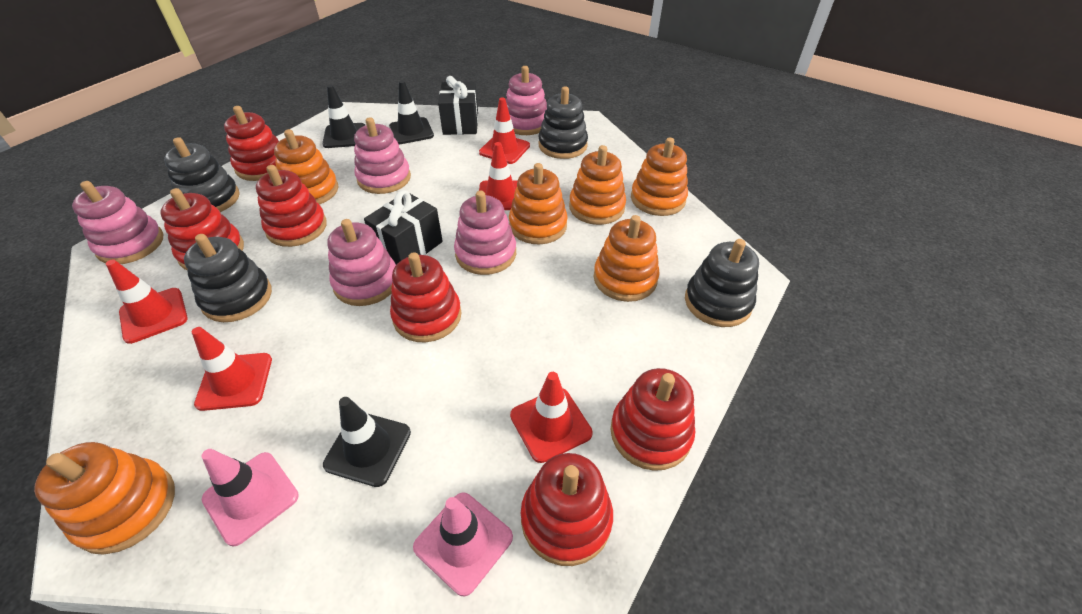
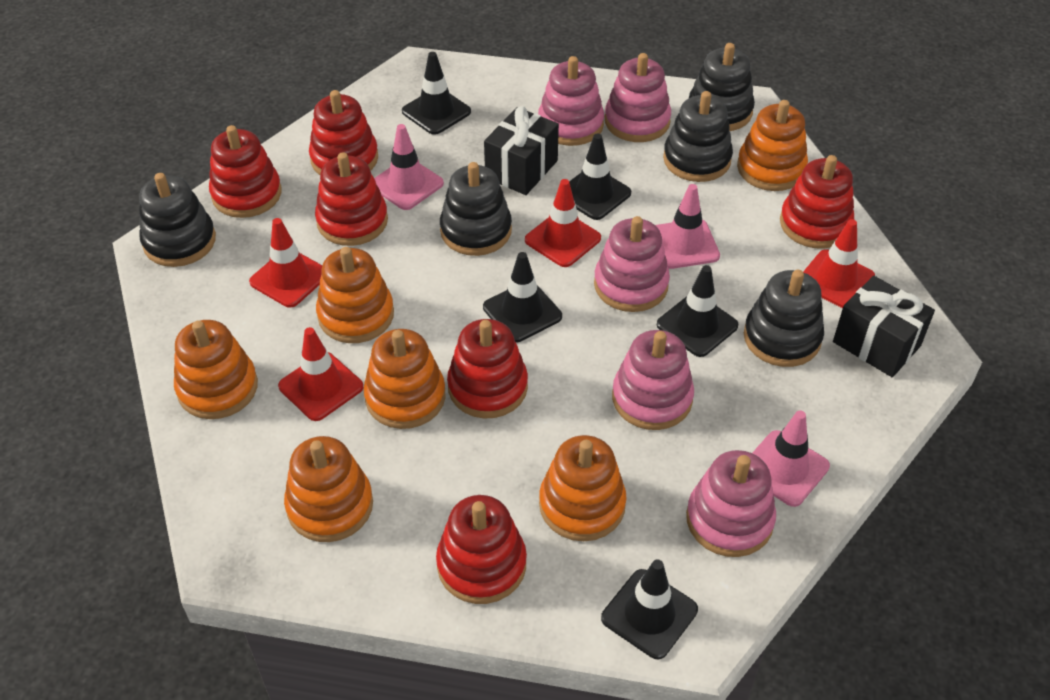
black stacking toy: [164,137,240,212] [184,234,272,322] [539,86,588,159] [685,239,759,327] = 4 -> [139,173,216,267] [440,162,512,256] [663,91,733,182] [689,43,755,131] [744,270,824,367] = 5
black traffic cone: [322,85,365,148] [323,397,411,487] [389,80,434,144] = 3 -> [402,52,471,135] [483,252,562,342] [569,133,631,220] [601,559,698,659] [657,265,739,357] = 5
pink traffic cone: [201,449,299,547] [413,492,513,596] = 2 -> [374,124,444,210] [655,184,720,269] [752,410,830,507] = 3
red traffic cone: [106,259,188,344] [192,327,272,411] [479,97,530,164] [479,142,517,210] [510,372,593,463] = 5 -> [249,218,323,307] [278,327,364,421] [525,179,601,267] [803,219,875,308] = 4

